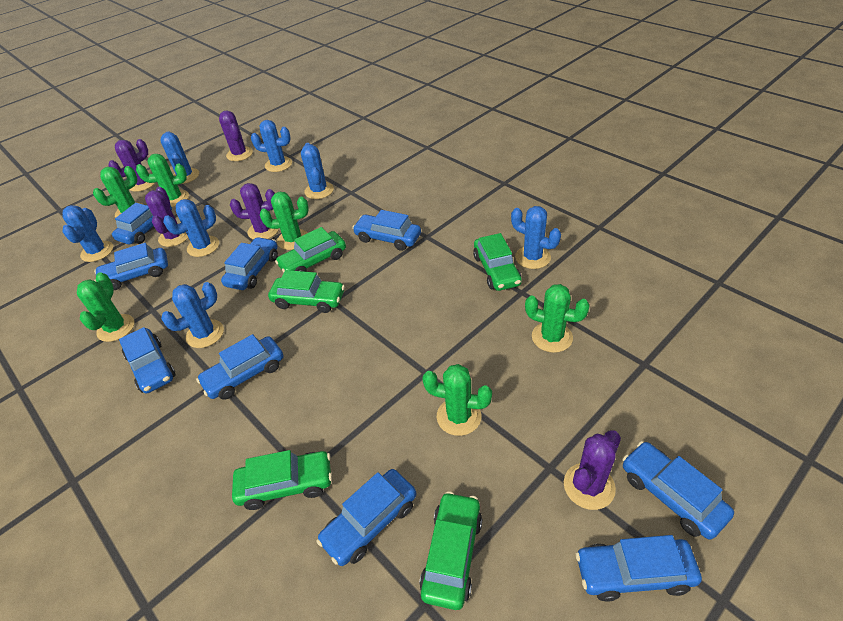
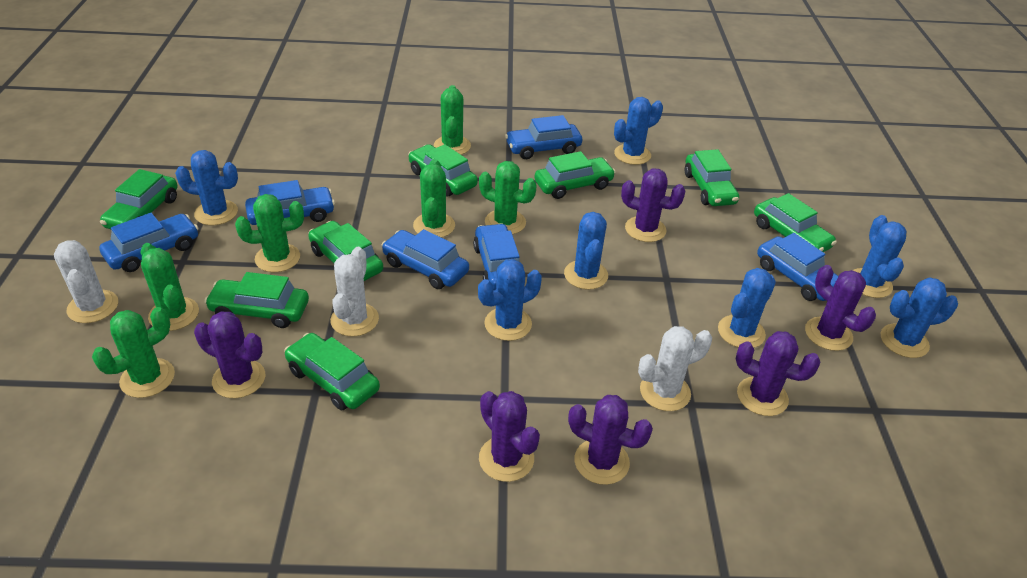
blue car: [94,243,168,290] [112,203,172,244] [119,327,176,394] [196,334,283,400] [221,237,278,290] [316,469,416,566] [352,210,421,251] [576,535,702,602] [622,441,734,540] = 9 -> [99,213,199,272] [245,180,335,225] [381,229,469,289] [473,223,520,290] [505,115,582,159] [757,233,838,301] = 6
green car: [232,450,332,510] [268,270,345,313] [275,227,346,273] [419,491,482,610] [473,233,522,291] = 5 -> [100,169,177,229] [204,272,309,328] [284,333,380,410] [308,221,383,281] [408,144,478,196] [535,151,616,199] [685,149,739,206] [754,193,837,252] = 8
purple cactus: [109,139,155,192] [145,187,188,247] [219,110,253,161] [230,183,279,240] [564,430,621,510] = 5 -> [194,311,265,398] [479,391,540,482] [568,395,653,485] [621,169,685,242] [736,331,820,416] [805,265,876,351] = 6
white cactus: none = 0 -> [54,240,118,323] [330,247,379,337] [638,326,712,411] = 3

